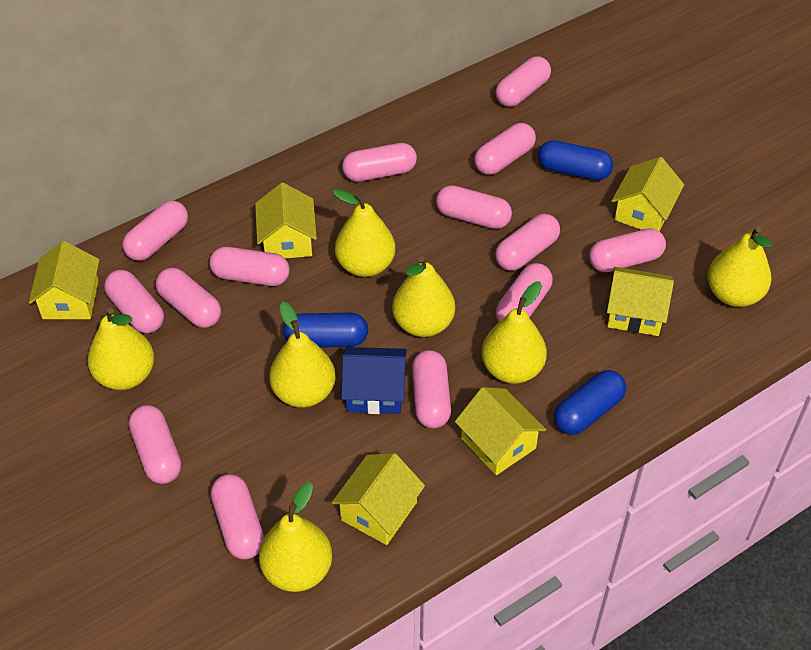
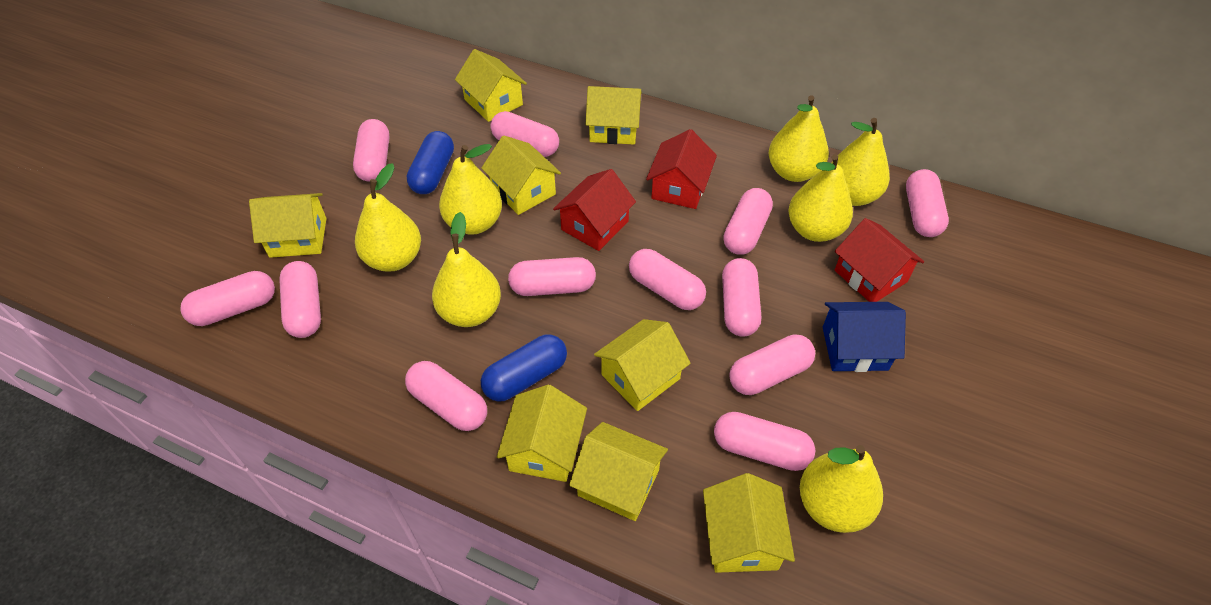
blue capsule: [283,313,368,348] [538,140,613,180] [554,370,626,435] = 3 -> [407,131,454,194] [481,334,567,402] = 2
pink capsule: [104,270,164,333] [122,200,188,261] [129,405,181,484] [156,268,221,328] [209,247,290,286] [211,474,264,560] [342,143,417,182] [412,350,451,429] [436,185,512,229] [474,123,536,175] [495,56,551,107] [495,214,560,271] [496,263,553,322] [589,228,666,272] = 14 -> [180,271,275,326] [279,261,321,338] [353,119,390,182] [405,361,487,431] [490,111,559,157] [508,257,596,296] [629,249,706,310] [714,412,815,471] [722,258,761,337] [723,188,773,255] [729,334,815,395] [906,169,949,237] = 12
red house: none = 0 -> [553,169,636,251] [646,129,717,209] [835,218,924,302] = 3
yellow house: [29,241,99,319] [255,183,317,258] [332,453,425,545] [455,387,546,475] [607,267,674,336] [612,157,684,231] = 6 -> [249,193,326,258] [455,49,527,122] [481,135,561,215] [497,384,587,482] [569,422,668,521] [585,86,642,145] [594,319,691,411] [703,473,795,573] = 8

